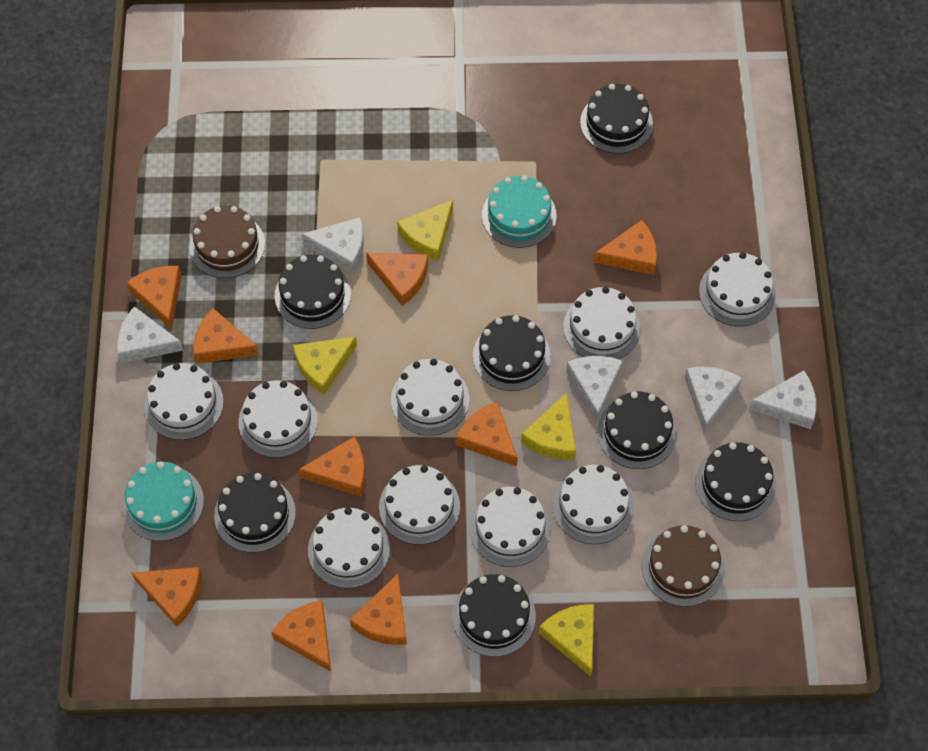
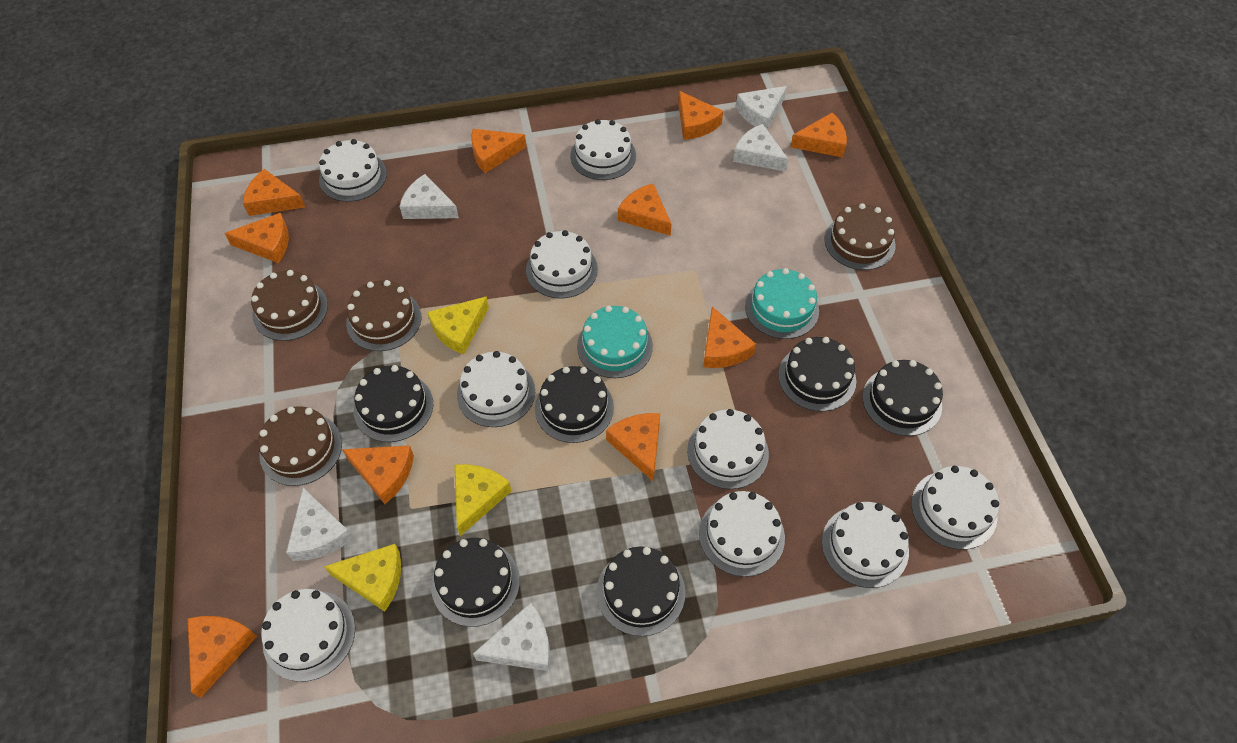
black cake: [214,473,296,553] [275,255,351,329] [452,574,536,657] [473,315,551,391] [580,84,653,154] [597,391,677,469] [695,442,776,521] = 7 -> [354,365,433,442] [431,538,520,627] [535,366,614,443] [597,546,685,636] [778,337,856,411] [862,360,943,436] = 6
brown cake: [189,206,265,278] [642,525,724,607] = 2 -> [251,270,328,341] [258,406,342,486] [346,280,421,351] [824,203,896,270] = 4
orange cheese: [127,266,182,329] [132,567,202,626] [194,308,259,364] [271,600,331,672] [299,436,365,496] [350,574,407,645] [366,253,428,306] [456,402,518,466] [594,220,657,275] = 9 -> [187,616,257,698] [225,213,289,263] [243,169,305,216] [342,445,414,504] [471,129,526,173] [606,413,660,482] [618,184,671,236] [678,91,723,140] [703,307,756,368] [790,113,847,157] = 10
yellow cheese: [293,336,357,395] [397,200,453,261] [521,393,576,460] [539,604,594,676] = 4 -> [324,544,401,612] [427,296,489,355] [454,464,511,536] = 3

